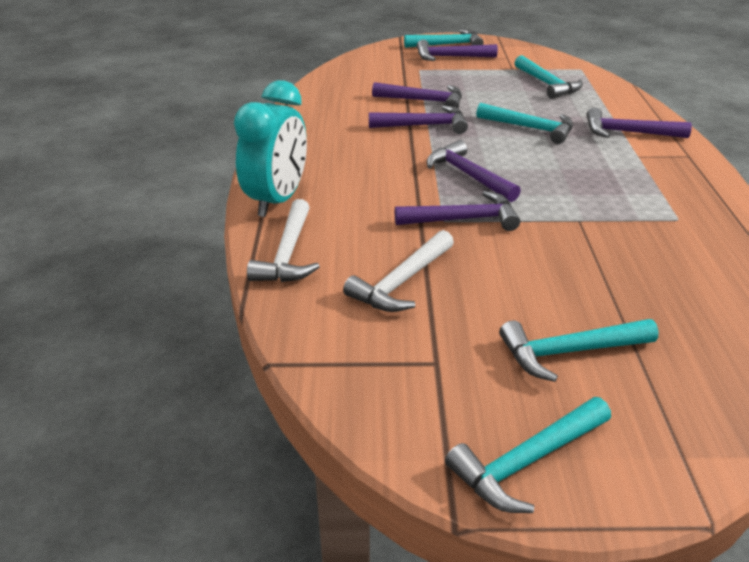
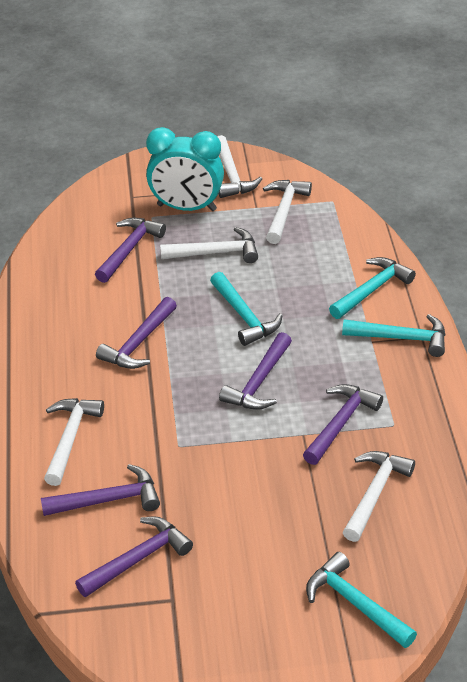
turquoise hammer: [404,30,484,48] [445,397,611,513] [476,103,573,144] [499,319,659,382] [515,55,583,99] = 5 -> [210,272,283,346] [306,552,417,648] [329,257,416,319] [342,314,445,357] = 4
white hammer: [247,199,320,282] [343,230,454,312] = 2 -> [44,398,104,486] [160,227,258,263] [217,135,262,198] [263,180,312,244] [343,451,415,542] = 5

